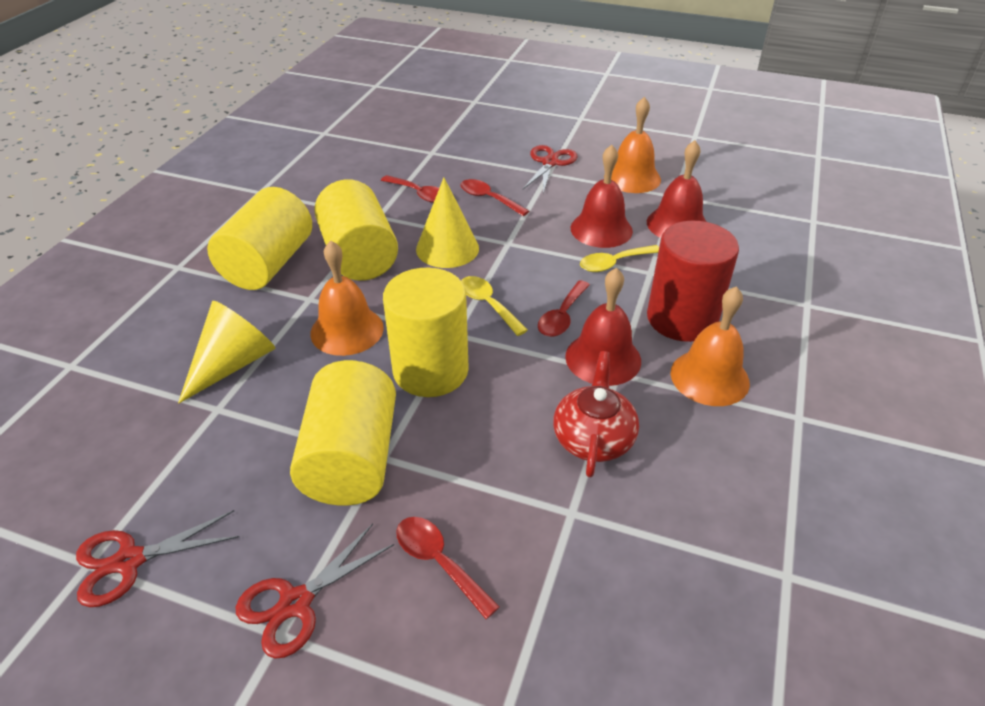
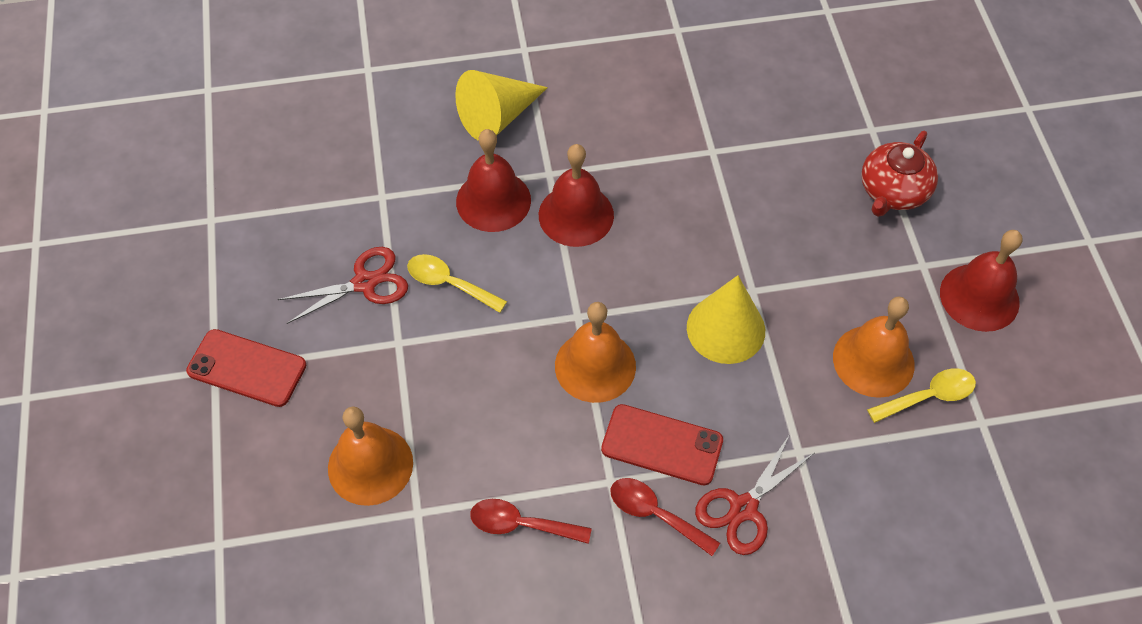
red cylinder: [647,221,739,342] = 1 -> none = 0
red phone: none = 0 -> [186,329,306,407] [601,404,723,485] = 2
red scissors: [76,510,239,607] [236,524,394,658] [523,145,577,194] = 3 -> [278,247,408,324] [695,434,814,555] = 2
red spoon: [381,175,439,203] [396,517,500,619] [460,179,529,216] [538,280,590,337] = 4 -> [470,499,592,544] [610,478,720,556] = 2
yellow cylinder: [207,187,312,290] [290,360,396,506] [314,179,398,281] [383,268,469,397] = 4 -> none = 0

